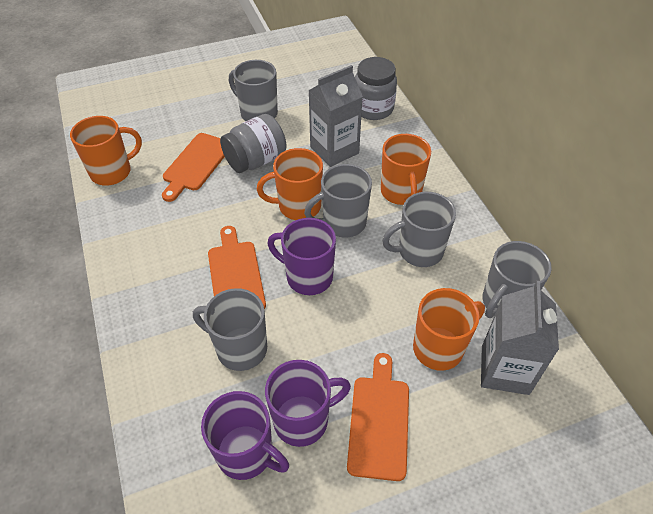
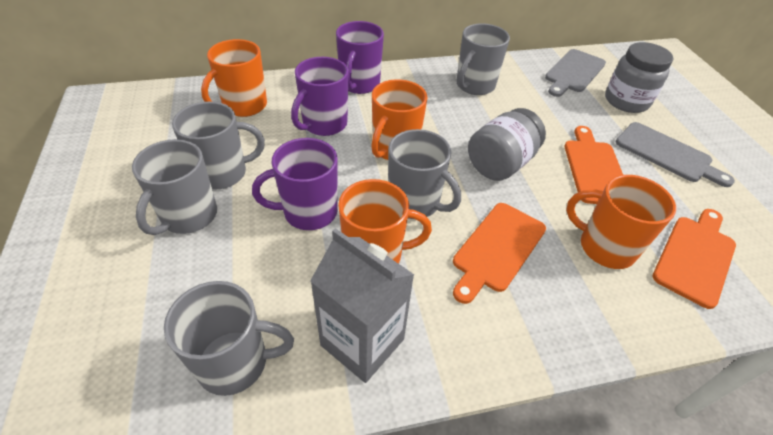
grey carton: [308,65,363,167] [481,281,559,395] = 2 -> [310,228,414,383] = 1
grey cutting board: none = 0 -> [545,49,606,97] [616,122,735,187] = 2

